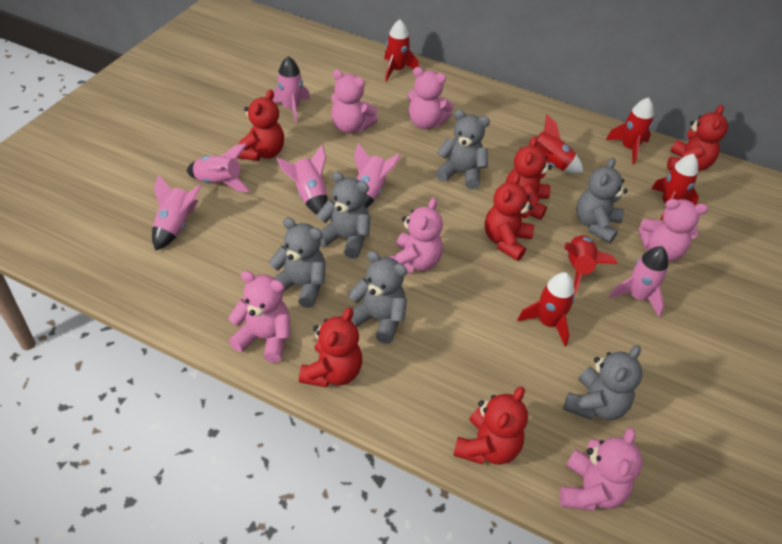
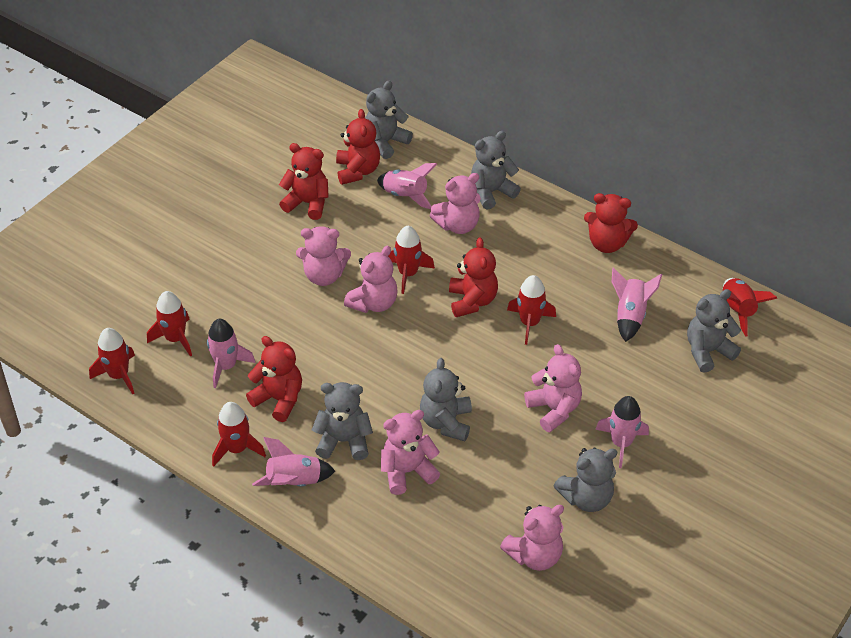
pink rocket: [152,174,202,251] [187,143,250,192] [272,56,310,124] [276,144,328,215] [354,143,401,208] [609,246,668,317] = 6 -> [207,319,255,388] [252,437,335,487] [377,163,437,209] [595,396,649,468] [612,267,662,342] = 5
red teddy bear: [238,89,284,161] [299,307,362,388] [453,386,528,465] [485,173,534,261] [505,136,552,220] [667,105,728,171] = 6 -> [246,336,302,422] [279,143,329,220] [336,109,380,185] [449,237,498,317] [584,193,638,253] = 5

